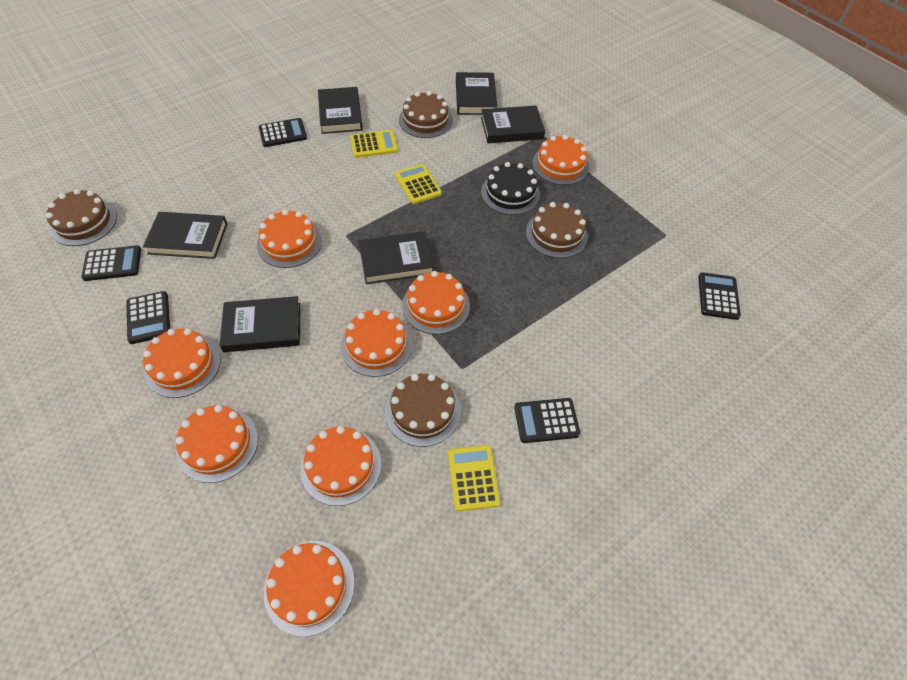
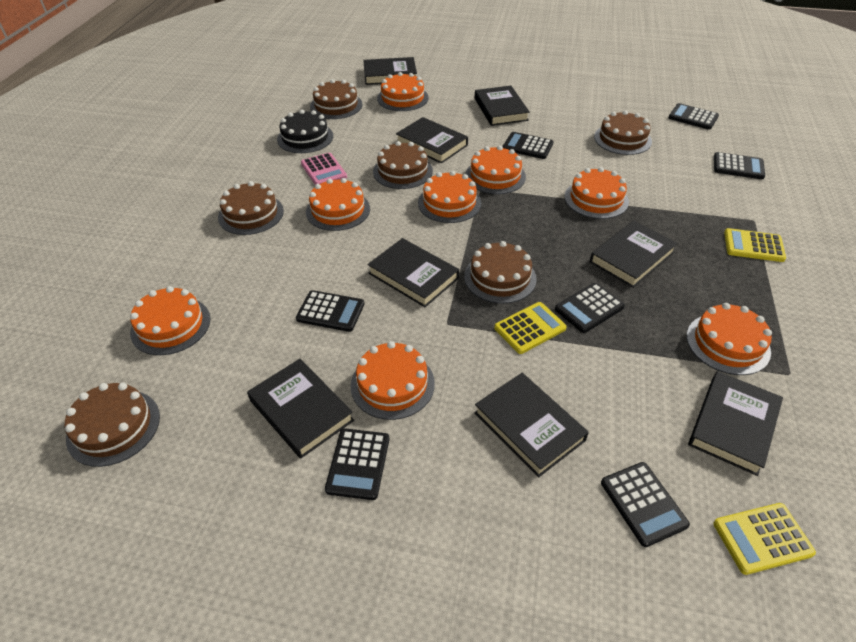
black book: [143,212,227,259] [220,296,300,352] [318,87,363,134] [359,231,434,284] [456,72,497,115] [481,106,545,143] = 6 -> [247,359,354,458] [363,57,417,85] [367,238,459,307] [396,117,468,163] [474,373,589,477] [475,86,530,126] [590,221,678,288] [688,371,783,476] = 8
black calculator: [81,245,141,281] [126,291,170,344] [259,118,307,147] [514,398,580,443] [698,272,741,320] = 5 -> [296,290,364,332] [325,429,389,500] [503,132,554,159] [555,283,625,333] [601,462,690,547] [669,103,719,130] [714,152,765,179] = 7
brown cake: [46,189,117,246] [385,374,461,447] [399,91,453,138] [526,202,588,258] = 4 -> [65,383,160,467] [218,181,284,235] [310,79,363,119] [373,141,433,189] [464,241,537,304] [594,110,652,155] = 6
pink calculator: none = 0 -> [301,153,347,185] = 1

